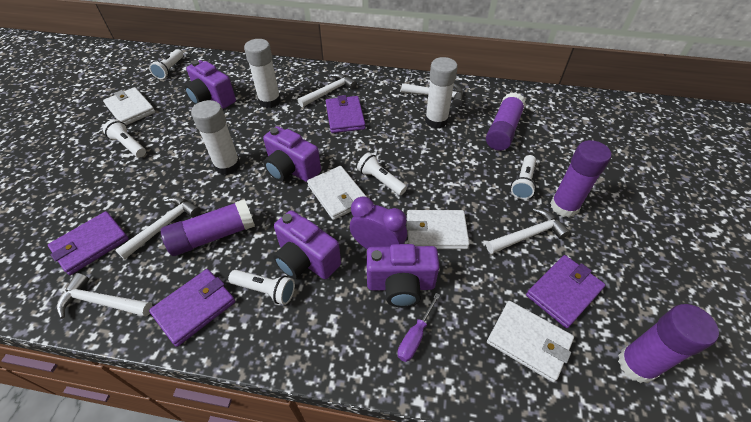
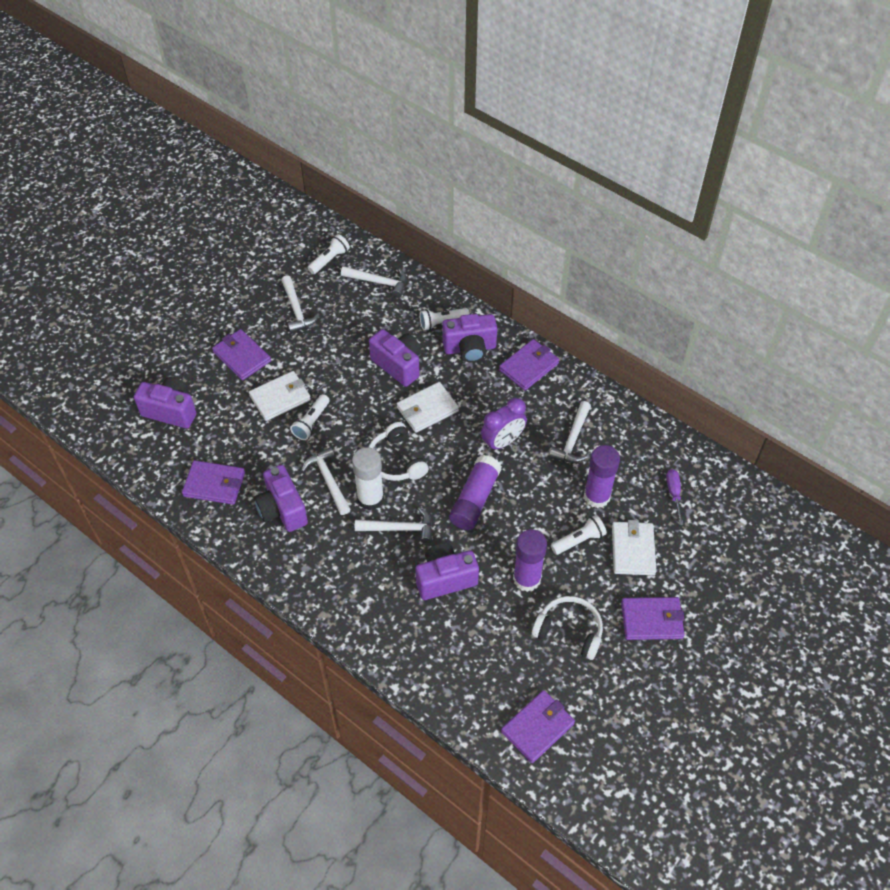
purple camera: [184,60,236,109] [263,126,321,182] [273,210,341,279] [367,244,440,307] = 4 -> [134,377,196,428] [254,465,308,532] [369,329,421,387] [415,543,479,600] [442,314,497,363] = 5
purple glue stick: [161,199,255,256] [486,92,526,151] [550,140,611,217] [618,304,719,383] = 4 -> [449,455,502,530] [513,529,547,592] [584,445,620,508] = 3
purple wallet: [48,211,129,275] [149,269,235,347] [326,95,365,133] [526,255,605,328] = 4 -> [182,460,245,505] [212,329,271,380] [499,339,559,391] [501,690,575,763] [621,597,684,640] = 5
white flashlight: [103,119,146,157] [149,49,183,79] [228,270,295,305] [357,153,407,195] [511,155,536,199] = 5 -> [290,394,330,440] [307,234,350,274] [419,308,470,330] [551,515,607,555] = 4
white glue stick: [191,100,241,175] [244,39,281,108] [425,57,458,128] = 3 -> [352,447,384,510] = 1
white headphones: none = 0 -> [368,422,429,481] [532,596,603,660] = 2
white wallet: [103,87,155,125] [307,166,367,220] [406,210,469,249] [487,301,574,382] = 4 -> [249,371,311,421] [397,382,459,433] [612,520,656,575] = 3

